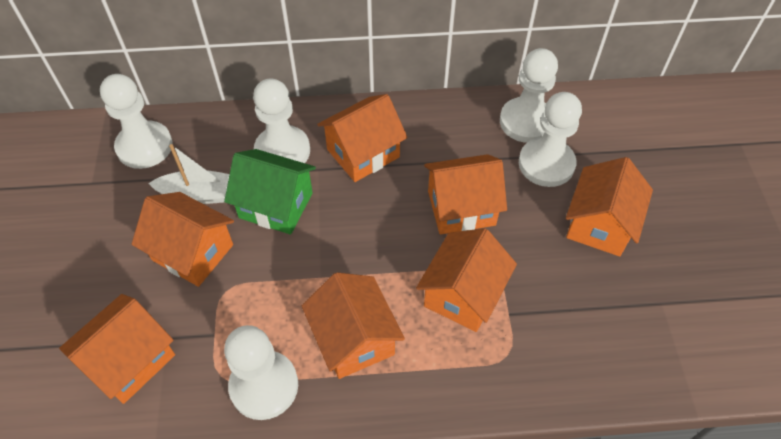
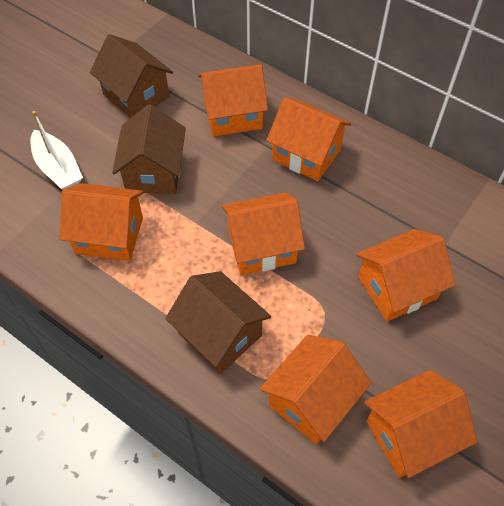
brown house: none = 0 -> [90,34,173,118] [112,104,186,194] [165,271,271,374] = 3
green house: [224,149,316,234] = 1 -> none = 0
white pawn: [100,74,173,169] [224,325,298,420] [253,78,310,163] [500,48,558,143] [519,92,582,187] = 5 -> none = 0

